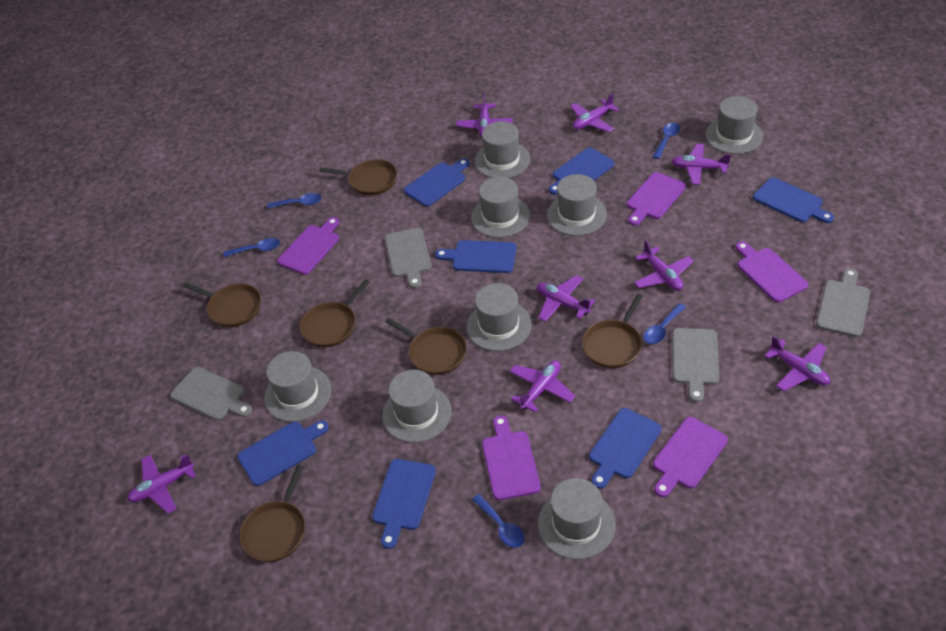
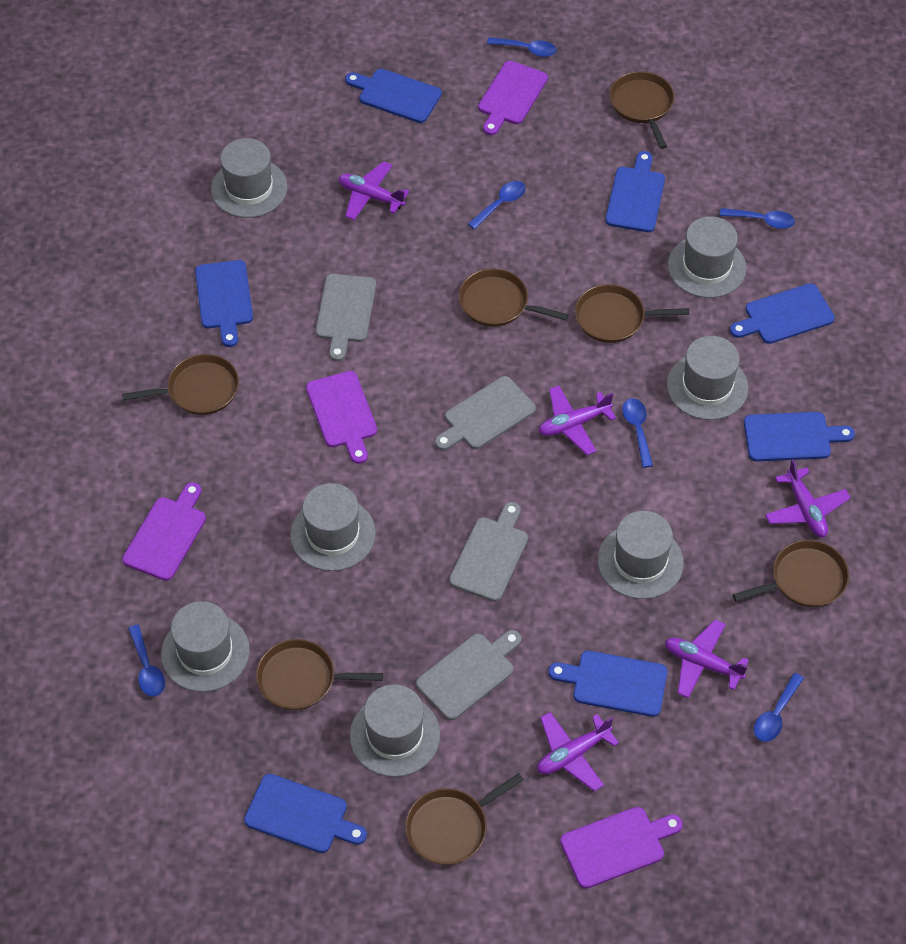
blue spoon: [224,238,280,257] [267,193,322,209] [472,494,525,548] [644,303,686,344] [653,123,680,159] = 5 -> [128,624,165,697] [468,181,526,229] [487,37,557,57] [622,398,653,468] [719,208,795,229] [754,673,804,742] = 6
brown pan: [183,282,261,327] [240,465,305,562] [300,279,370,347] [319,159,397,195] [386,318,467,375] [582,294,643,368] = 6 -> [122,354,239,415] [256,639,383,710] [405,773,524,865] [459,268,569,327] [575,284,689,343] [609,71,674,149] [733,540,849,607] = 7
grey hat: [264,351,331,422] [382,370,452,443] [466,283,532,351] [471,177,530,238] [474,121,530,178] [538,478,616,559] [547,174,607,236] [705,96,763,154] = 8 -> [161,601,250,692] [211,138,287,218] [290,483,376,571] [350,684,440,777] [597,511,684,599] [667,336,749,420] [668,216,746,298] = 7
purple cutting board: [277,217,339,275] [482,415,541,500] [627,172,686,226] [653,417,728,497] [736,241,808,303] = 5 -> [122,482,206,581] [306,371,377,464] [478,61,548,135] [560,807,683,889] = 4
purple plane: [127,454,196,514] [456,93,513,137] [509,360,575,413] [537,275,595,322] [570,93,619,132] [634,240,694,291] [672,144,731,185] [765,336,830,391] = 8 -> [338,161,409,220] [537,712,619,792] [539,385,616,455] [665,620,749,698] [765,459,850,537] = 5

